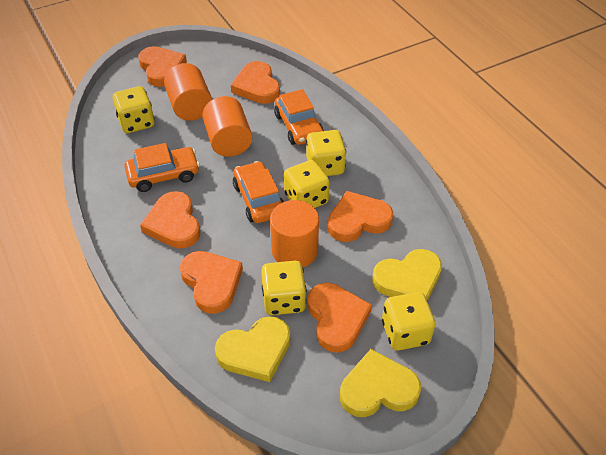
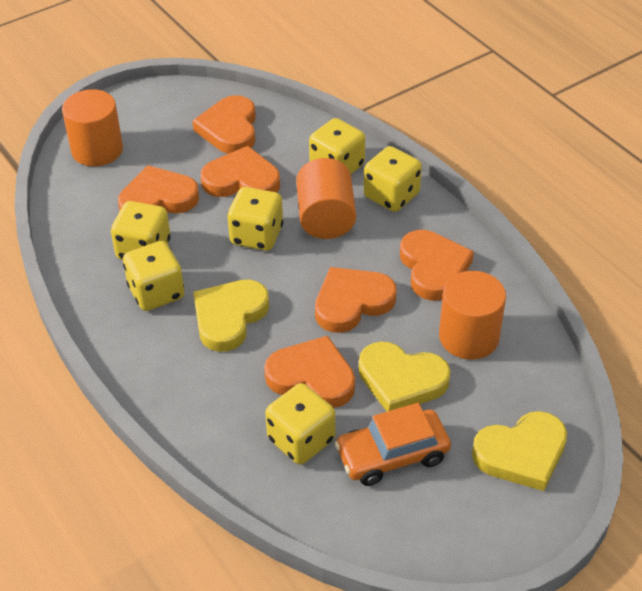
orange car: [125,143,200,192] [233,161,284,223] [274,89,324,145] = 3 -> [334,403,451,486] = 1
yellow dice: [112,86,155,133] [261,261,306,315] [284,160,330,208] [306,130,346,176] [382,292,435,351] = 5 -> [111,201,170,260] [123,241,185,311] [227,187,283,251] [265,383,335,464] [309,118,365,174] [364,146,422,212] = 6

